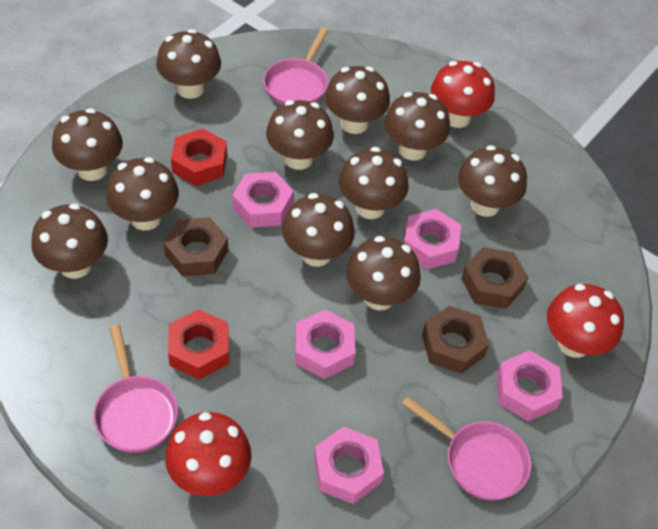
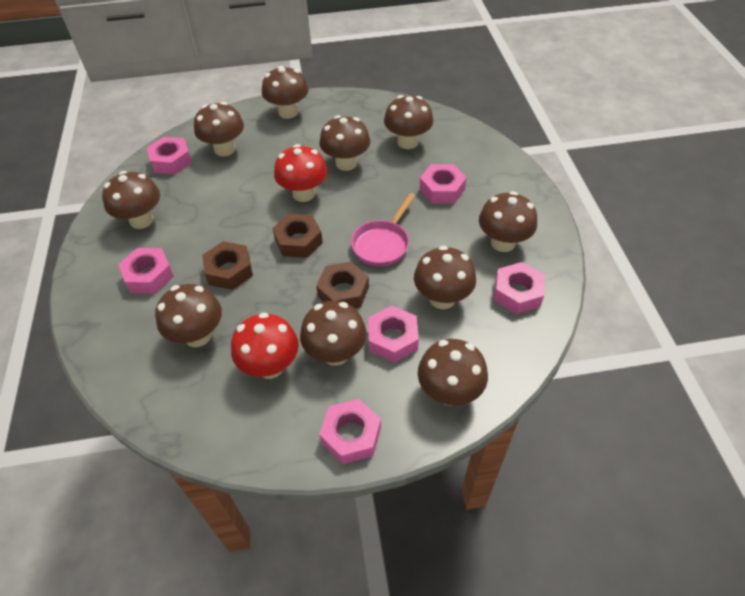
brown mushroom: [31,204,108,279] [52,108,123,181] [106,157,179,230] [156,29,221,99] [266,100,334,170] [282,193,355,267] [325,66,390,134] [339,147,409,219] [346,236,421,310] [384,92,450,161] [458,145,527,217] = 11 -> [102,171,160,229] [155,284,222,347] [194,102,244,156] [262,66,308,119] [300,301,367,366] [319,115,370,171] [384,95,433,149] [414,246,476,309] [418,339,488,406] [479,191,537,252] = 10
pink nut: [232,172,294,228] [295,310,355,379] [314,426,384,504] [404,209,461,270] [497,350,563,422] = 5 -> [118,248,174,294] [147,137,192,174] [319,399,381,464] [368,306,419,363] [419,164,467,203] [494,262,545,314] = 6
pink pan: [93,324,178,453] [264,28,329,105] [402,396,531,501] = 3 -> [351,193,415,267] = 1
red mushroom: [165,412,251,496] [431,61,495,128] [547,284,624,358] = 3 -> [231,312,299,379] [274,144,327,202] = 2
red nut: [168,309,229,380] [171,129,227,186] = 2 -> none = 0

